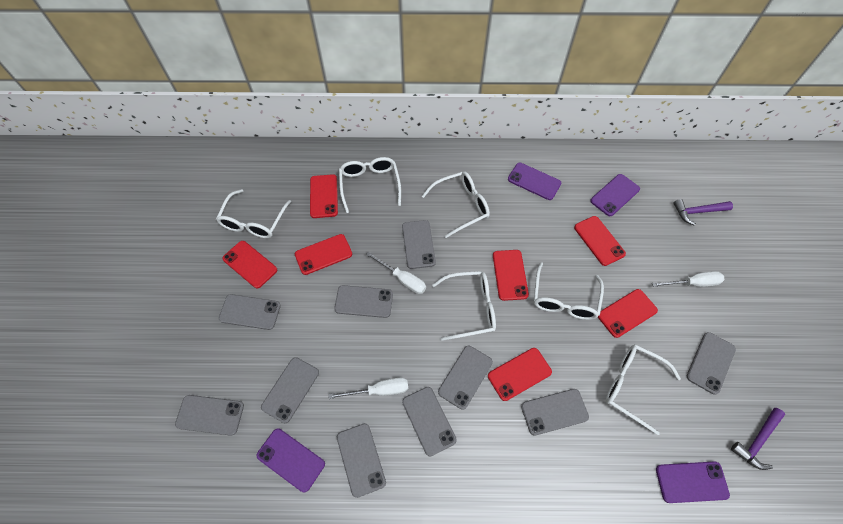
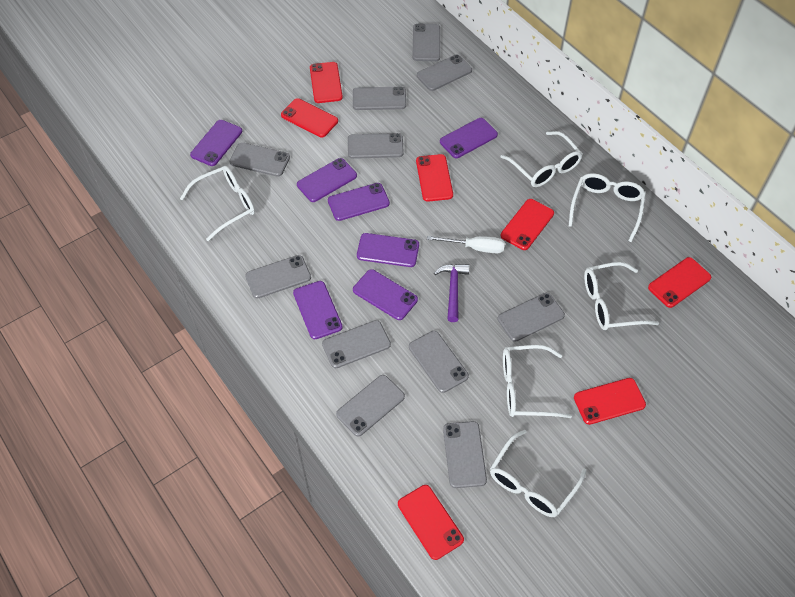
grey phone: [175,395,244,436] [219,294,281,330] [261,357,319,423] [334,285,393,318] [337,423,386,498] [402,220,436,269] [402,387,457,456] [438,346,493,410] [521,389,589,436] [687,332,736,395] = 10 -> [229,142,290,177] [245,255,311,299] [322,320,391,368] [336,375,405,436] [348,133,404,159] [353,87,406,110] [409,331,469,393] [413,24,440,61] [417,54,472,91] [443,421,487,488] [498,293,565,342] = 11
purple hammer: [674,199,733,226] [731,408,785,470] = 2 -> [434,264,469,322] = 1
purple phone: [257,428,325,492] [508,163,561,200] [590,174,640,216] [656,461,730,503] = 4 -> [190,120,242,166] [293,281,343,339] [297,158,357,202] [328,183,390,221] [353,269,418,320] [357,233,419,267] [440,118,498,158] = 7
white screwdriver: [328,378,408,399] [366,252,426,294] [652,271,724,287] = 3 -> [427,236,505,253] = 1

